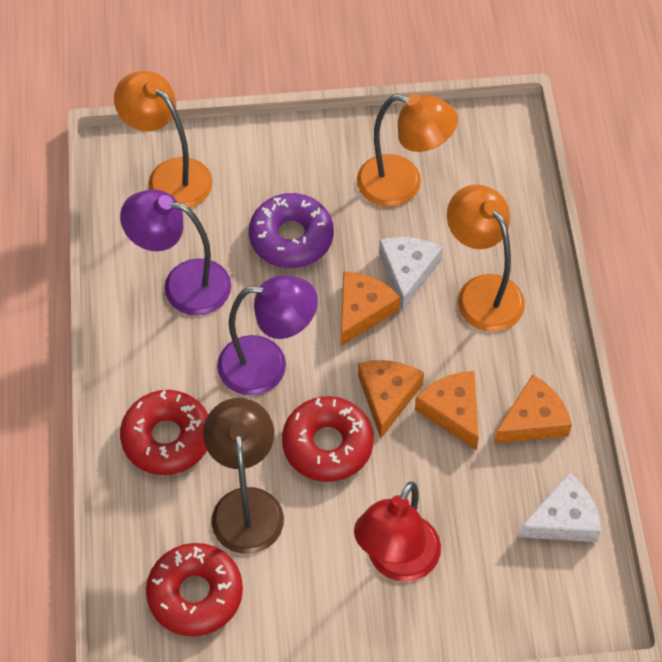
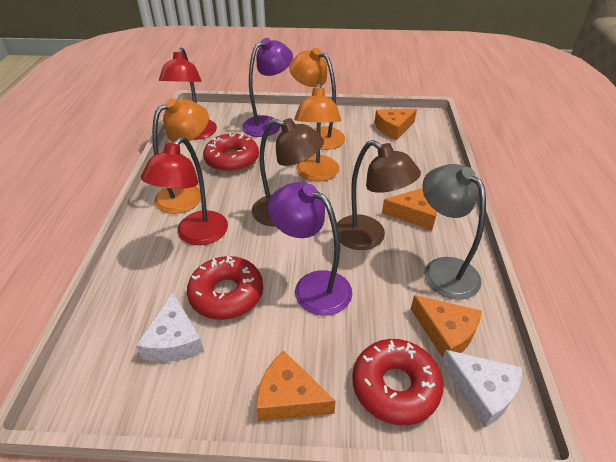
brown lamp: [203,398,284,554] = 1 -> [252,118,324,227] [337,140,421,250] = 2
grey lamp: none = 0 -> [422,164,486,300] = 1
purple donut: [249,193,334,268] = 1 -> none = 0
red lamp: [354,482,441,582] = 1 -> [141,137,228,245] [159,47,217,140] = 2

